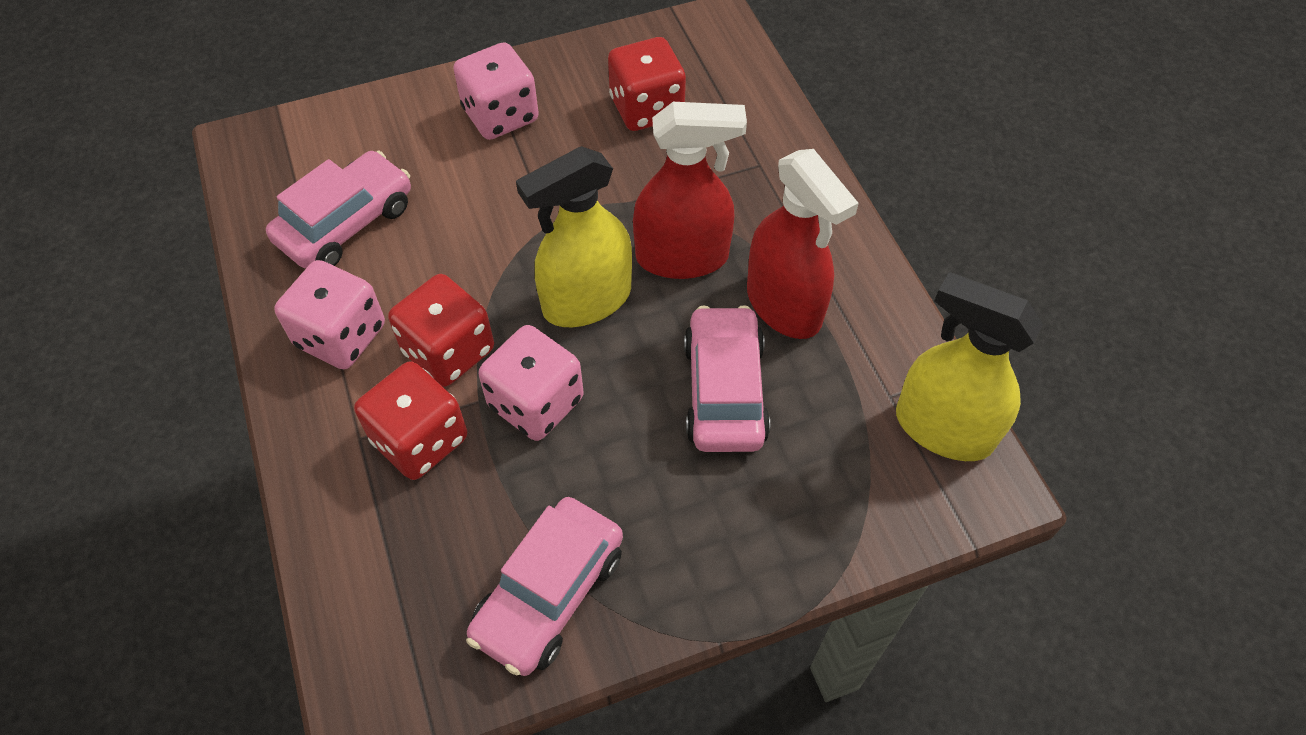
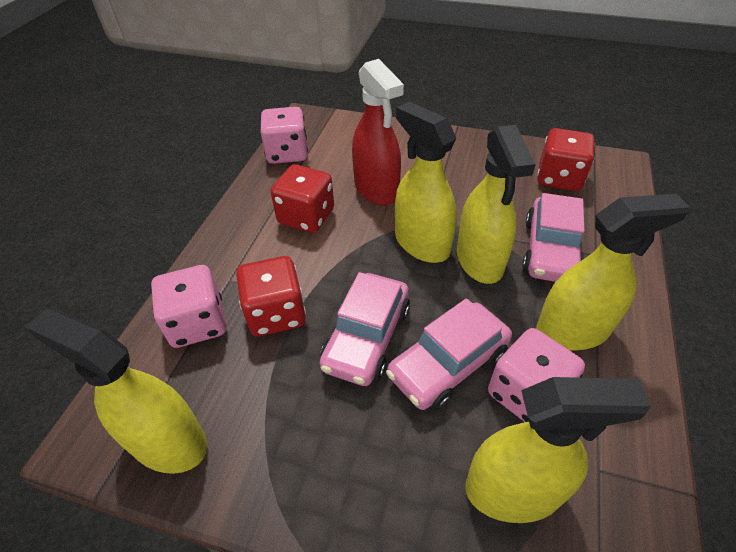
red spray bottle: [633,102,747,279] [747,149,859,339] = 2 -> [352,59,404,205] = 1
yellow spray bottle: [516,146,632,327] [896,272,1043,461] = 2 -> [25,308,207,474] [395,102,457,263] [457,125,536,284] [466,377,651,523] [536,194,690,350] = 5

